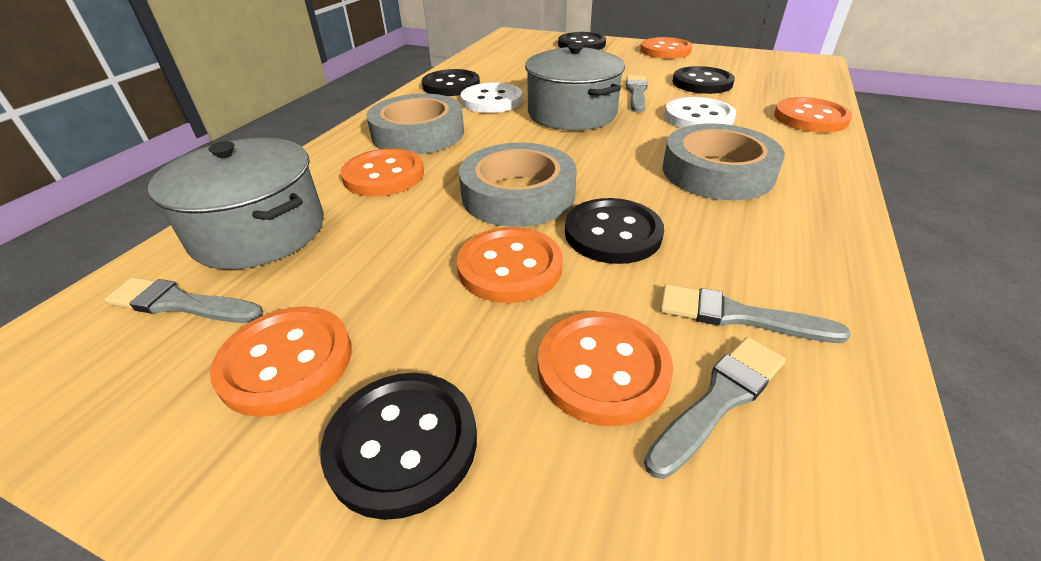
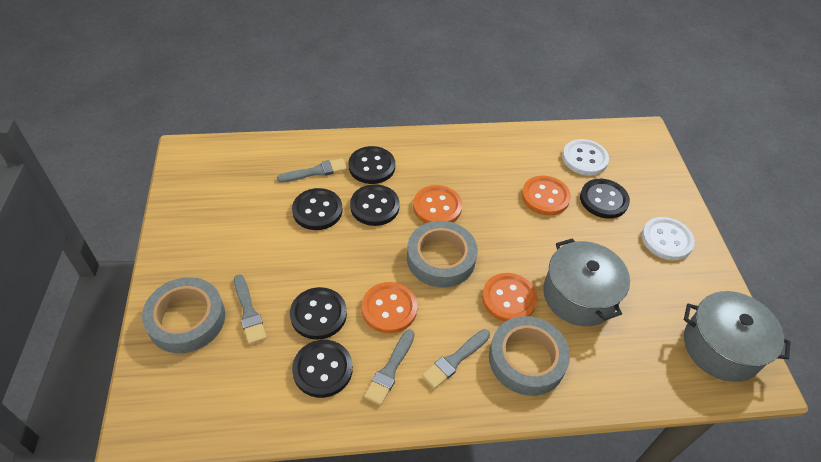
black button: [320,373,477,520] [422,69,480,96] [558,32,606,50] [565,198,664,264] [673,66,735,94] = 5 -> [290,287,347,340] [292,188,343,230] [292,340,353,398] [349,146,395,184] [350,184,400,226] [580,179,630,219] = 6
orange button: [210,307,352,417] [340,148,424,196] [457,227,563,303] [538,311,674,427] [640,37,692,59] [774,97,852,133] = 6 -> [362,282,417,334] [413,185,462,223] [482,273,538,322] [522,176,571,216] = 4

